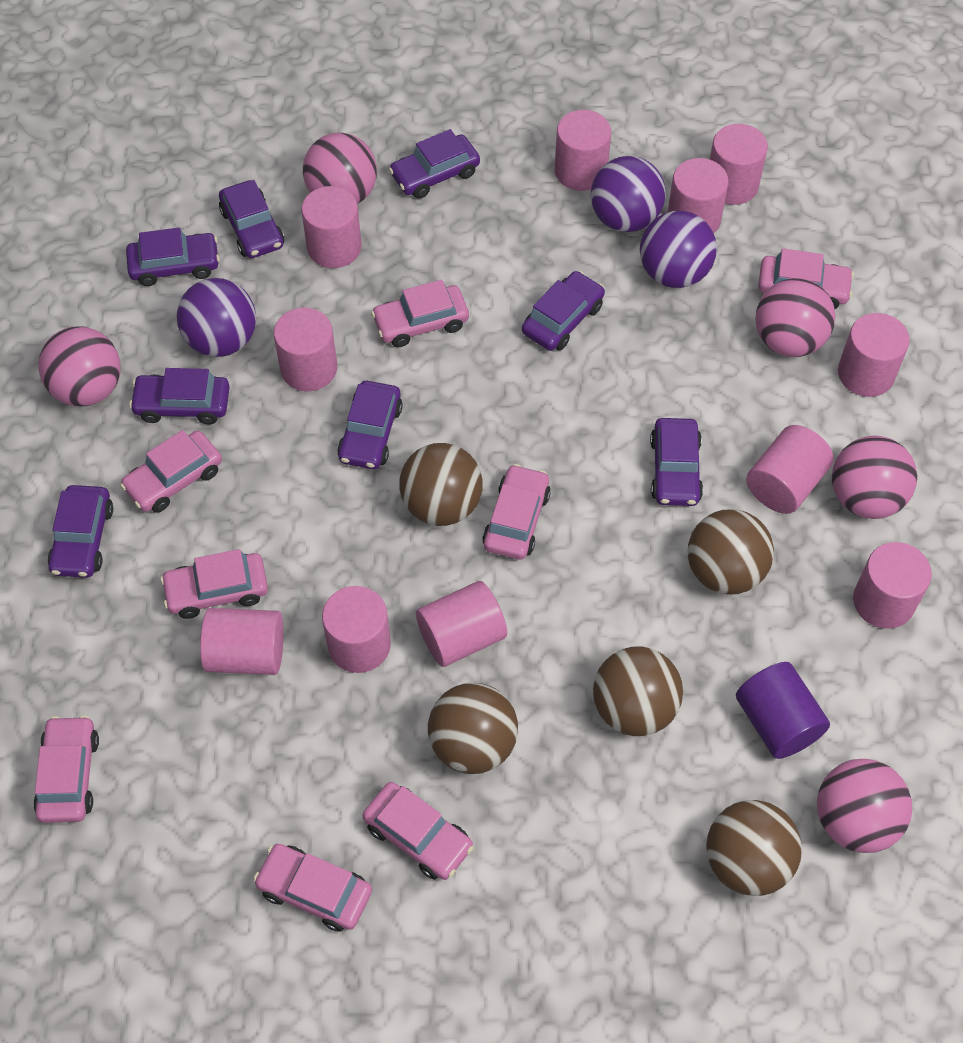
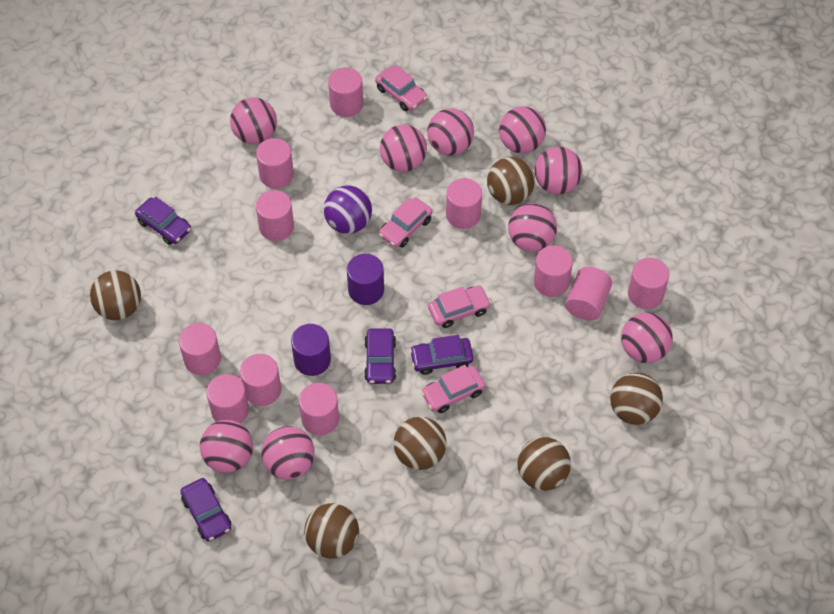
brown ball: [399,443,483,526] [428,683,518,774] [593,646,683,736] [687,509,774,595] [706,800,802,896] = 5 -> [90,270,141,320] [304,503,359,559] [394,417,447,470] [487,157,535,205] [517,437,571,491] [610,373,663,425] = 6
pink ball: [38,326,121,406] [303,133,377,204] [756,278,835,357] [817,759,912,853] [832,436,917,519] = 5 -> [200,420,253,473] [230,97,277,144] [261,426,315,480] [380,125,427,172] [427,109,474,156] [499,107,546,153] [508,203,557,252] [535,147,582,194] [621,312,673,363] = 9
pink car: [33,715,99,823] [120,430,222,513] [160,549,268,619] [253,844,372,932] [363,782,474,880] [371,280,469,347] [482,464,551,560] [758,248,854,309] = 8 -> [375,65,427,111] [379,198,433,248] [421,365,485,413] [428,285,491,328] = 4
purple ball: [177,278,256,357] [591,156,666,232] [640,211,717,288] = 3 -> [324,185,372,234] = 1
purple car: [48,485,113,578] [126,227,220,286] [129,368,230,425] [219,180,284,258] [337,381,403,469] [389,129,480,199] [522,271,605,351] [650,418,703,506] = 8 -> [135,197,191,245] [181,478,231,541] [364,328,396,384] [410,335,473,375] = 4
purple cylinder: [736,662,830,759] = 1 -> [291,324,331,376] [347,254,384,305] = 2

